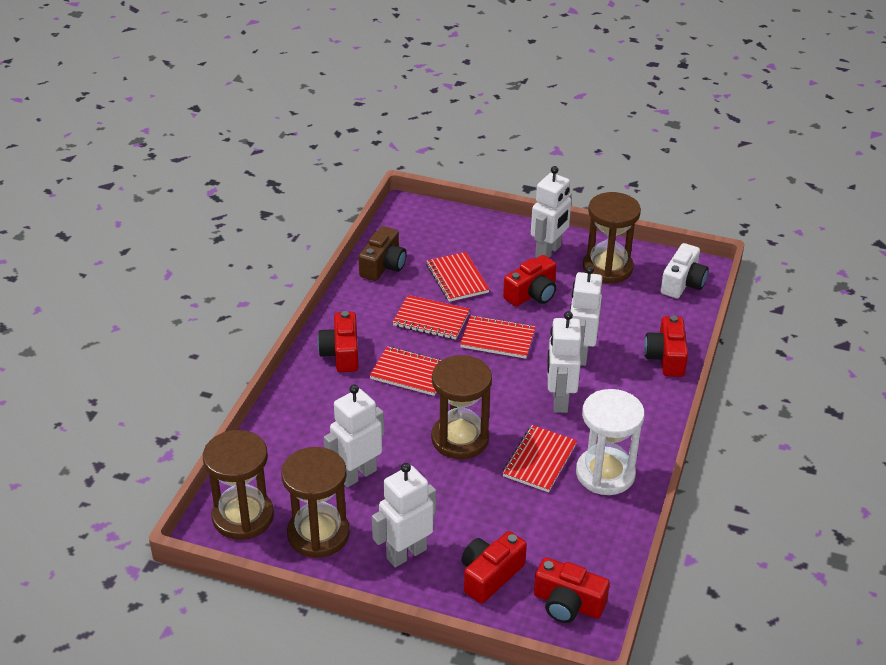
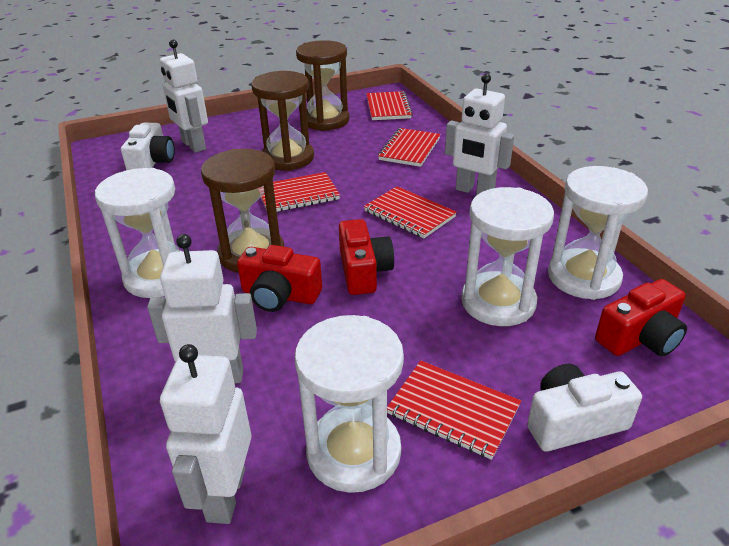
brown camera: [359,226,407,281] = 1 -> none = 0
brown hourglass: [203,430,274,540] [281,447,350,558] [431,355,492,459] [583,192,641,284] = 4 -> [201,149,284,273] [251,71,314,171] [296,40,349,131] = 3
red camera: [317,311,358,372] [461,531,527,604] [503,255,556,306] [534,557,610,623] [644,315,688,377] = 5 -> [237,245,322,312] [339,219,394,295] [595,279,687,356] = 3
white camera: [661,243,709,298] = 1 -> [121,123,175,170] [527,364,642,452] = 2
white hourglass: [576,389,645,495] = 1 -> [95,168,183,298] [295,315,404,493] [461,187,554,326] [548,166,648,300] = 4
white robot: [324,384,384,487] [372,463,436,567] [531,166,572,258] [547,311,581,413] [570,266,603,366] = 5 -> [147,234,257,383] [160,39,208,153] [160,344,252,524] [445,73,514,195] = 4

